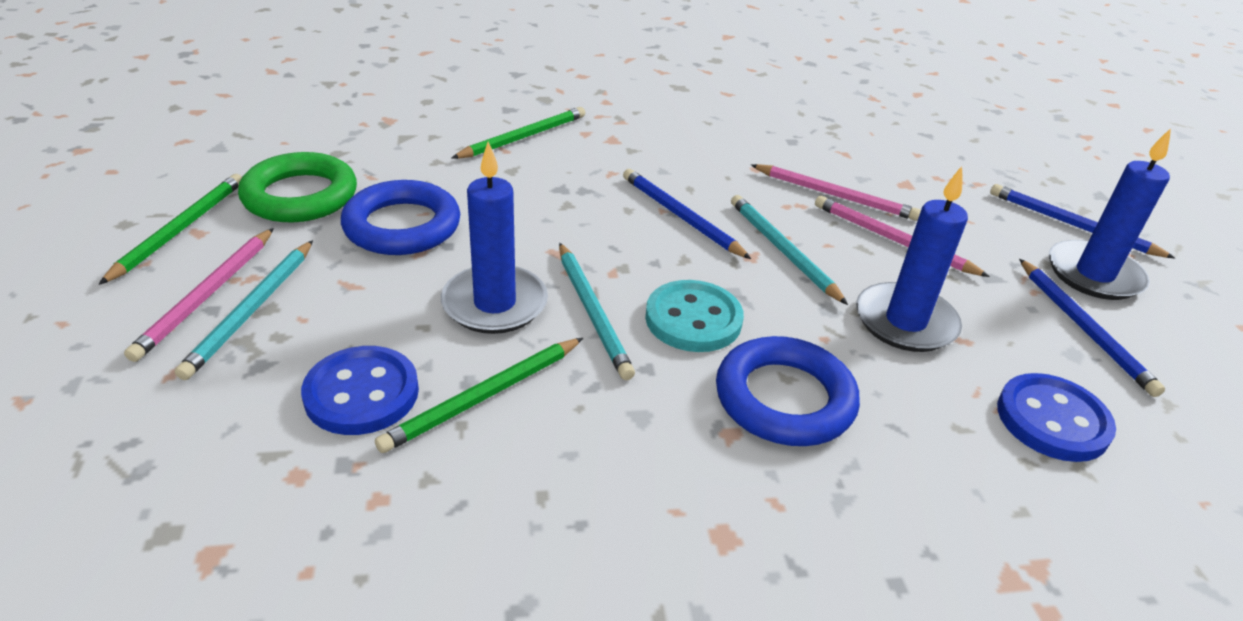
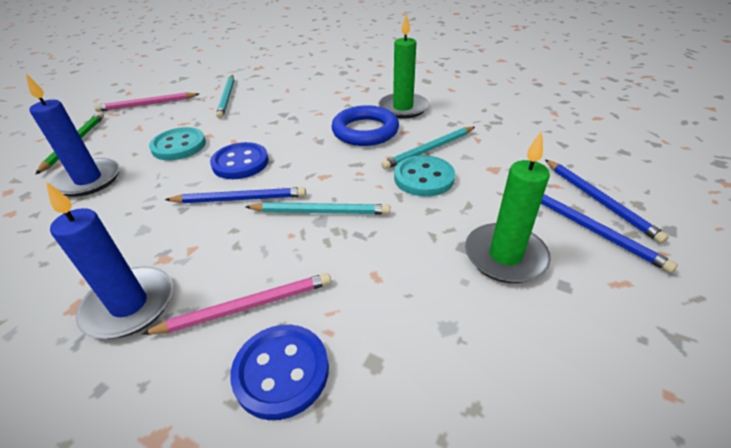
blue candle: [441,142,548,334] [856,166,968,352] [1049,128,1171,300] = 3 -> [26,74,120,197] [46,182,173,339] = 2
blue ring: [341,180,460,255] [716,336,860,446] = 2 -> [331,105,399,146] = 1
green candle: none = 0 -> [378,14,429,119] [465,131,551,283] = 2
green pencil: [98,174,242,285] [375,338,583,453] [452,107,585,159] = 3 -> [35,112,104,175] = 1
green ring: [238,152,357,222] = 1 -> none = 0
pink pencil: [124,228,274,362] [751,164,921,221] [815,196,990,277] = 3 -> [94,93,199,112] [141,273,331,335] = 2
turquoise button: [645,280,744,352] = 1 -> [149,127,206,160] [394,155,455,197] = 2

